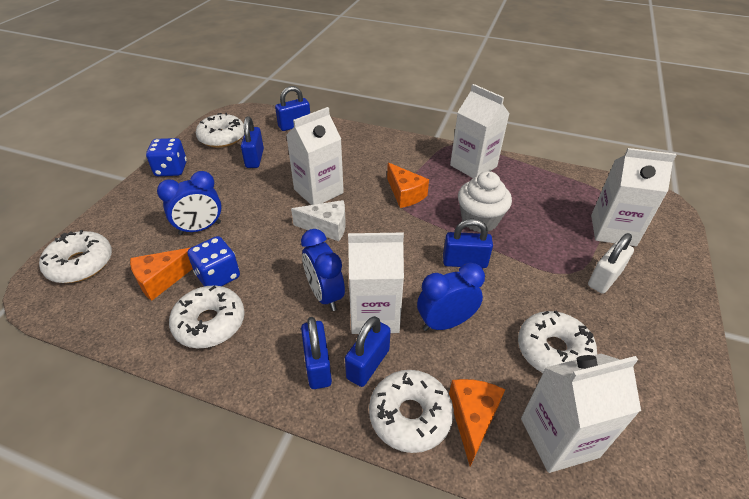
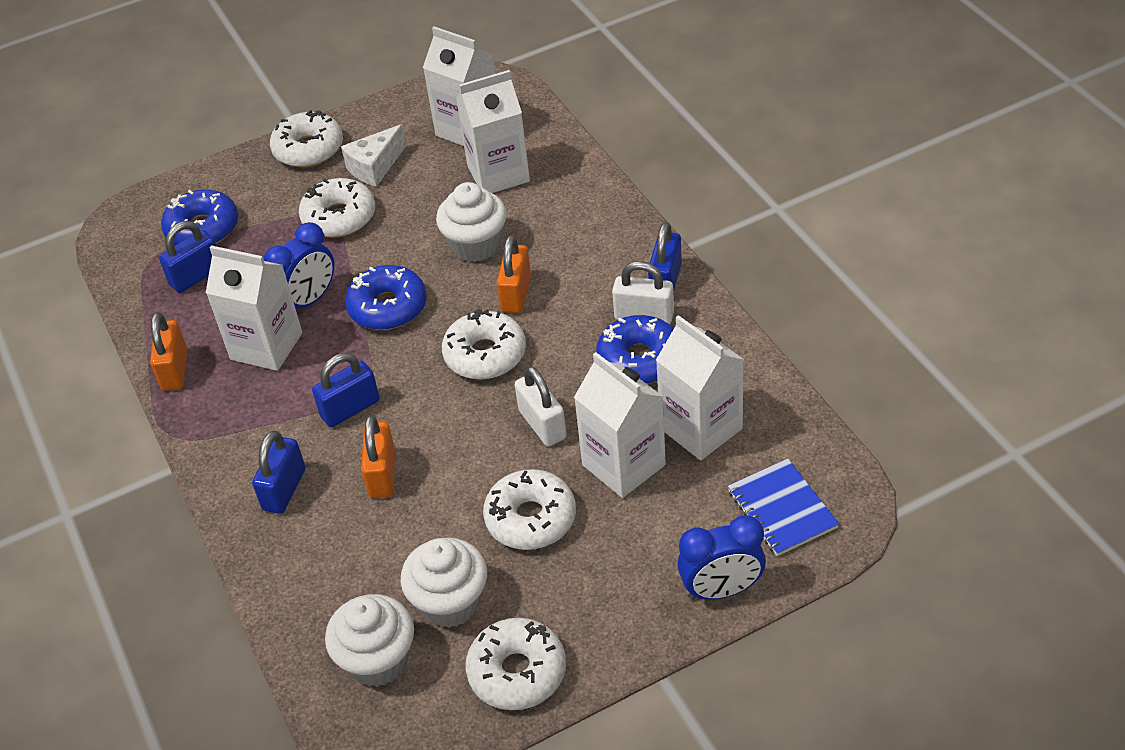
blue clock: [157,171,222,235] [301,229,345,311] [417,263,485,331] = 3 -> [264,222,334,308] [677,515,766,600] = 2
blue dice: [146,138,187,176] [187,236,240,286] = 2 -> none = 0
blue donut: none = 0 -> [161,189,238,245] [345,265,427,330] [596,315,673,384] = 3
blue notebook: none = 0 -> [728,459,839,556] = 1
blue padlock: [241,116,264,168] [275,86,310,131] [301,317,332,389] [345,316,391,387] [443,219,493,268] = 5 -> [159,221,217,293] [252,431,305,514] [312,353,380,427] [648,222,682,292] = 4
orange cheese: [130,248,193,301] [387,162,429,208] [449,379,505,466] = 3 -> none = 0
orange padlock: none = 0 -> [150,312,187,391] [361,415,396,498] [497,235,531,313] = 3
white cupcake: [458,171,512,232] = 1 -> [325,594,414,687] [401,538,487,628] [436,182,507,262] = 3
white padlock: [588,233,634,293] = 1 -> [515,366,567,446] [612,261,674,325] = 2

